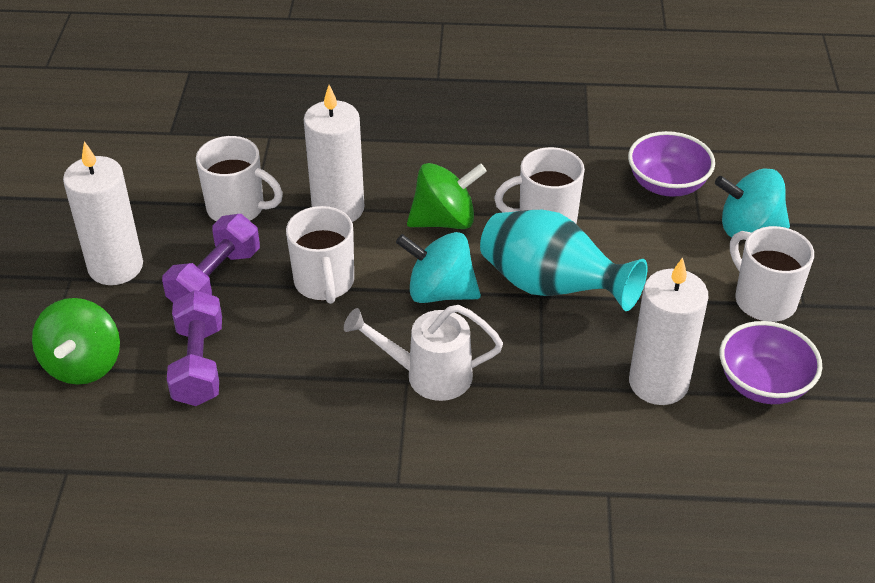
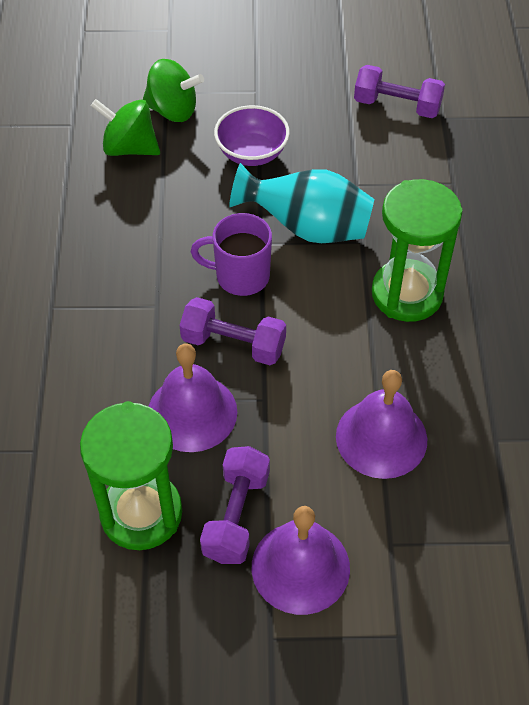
green hourglass: none = 0 -> [80,401,182,550] [372,179,462,322] = 2
purple bell: none = 0 -> [148,344,237,452] [252,506,350,615] [336,370,427,479] = 3
purple bowl: [628,131,715,197] [720,321,822,404] = 2 -> [214,105,290,166] = 1
purple dumbbell: [162,214,260,302] [167,290,222,406] = 2 -> [180,297,286,365] [200,446,270,564] [354,65,445,118] = 3
purple mug: none = 0 -> [191,213,272,296] = 1
turquoise spinning top: [396,232,481,303] [715,169,790,237] = 2 -> none = 0
white candle: [63,141,143,285] [304,85,364,222] [629,257,709,405] = 3 -> none = 0
white mug: [196,136,283,222] [286,206,354,304] [494,147,585,223] [730,226,814,322] = 4 -> none = 0
white watering can: [344,305,503,401] = 1 -> none = 0

